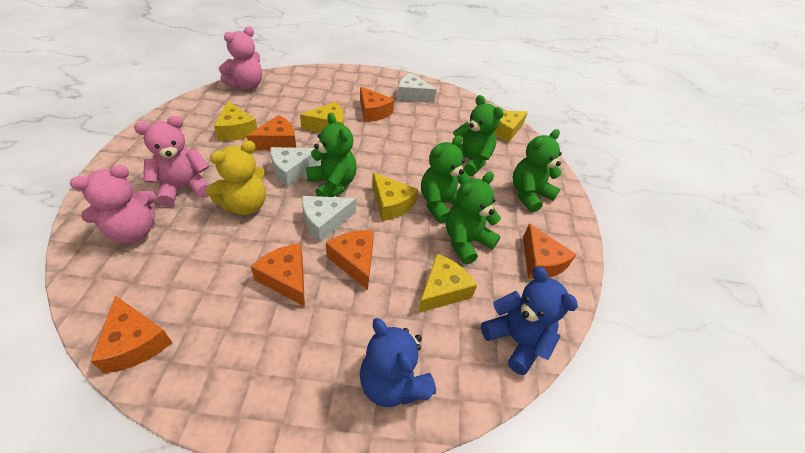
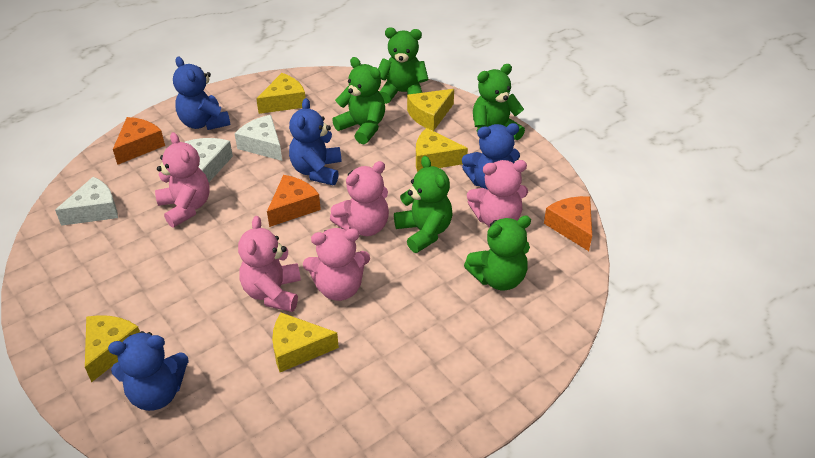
blue teddy bear: [360,318,436,407] [481,267,578,375] = 2 -> [108,331,189,411] [173,56,231,130] [289,98,342,185] [462,123,520,190] = 4
orange cheese: [91,296,173,373] [247,115,296,150] [251,243,305,306] [326,230,374,290] [360,87,394,122] [523,224,577,279] = 6 -> [113,117,165,165] [267,175,321,227] [544,196,592,251] = 3
pink teddy bear: [70,165,156,243] [134,116,209,207] [219,26,262,90] = 3 -> [155,132,210,227] [238,216,301,312] [303,228,370,301] [330,161,389,236] [467,160,528,227] = 5
yellow teddy bear: [206,141,266,215] = 1 -> none = 0

